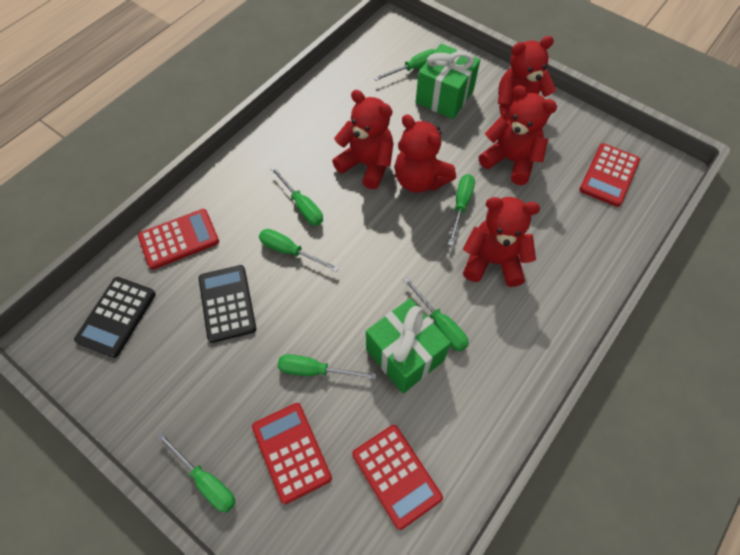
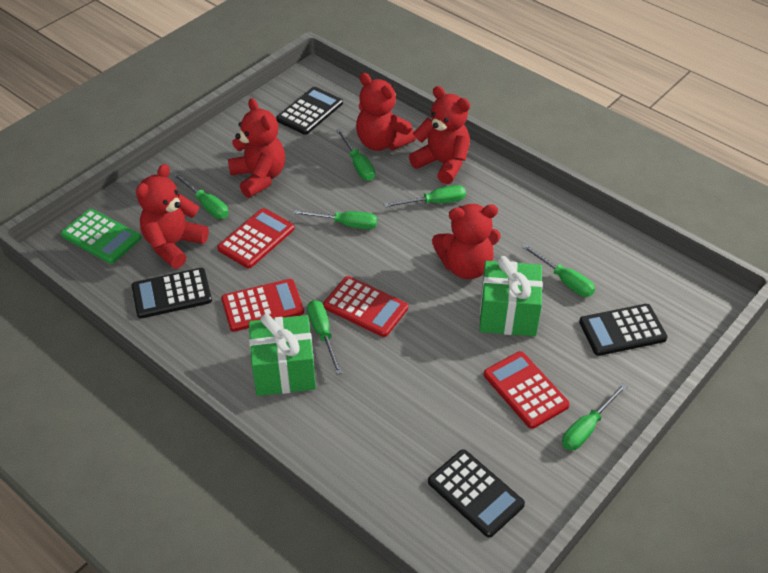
black calculator: [74,277,156,358] [199,265,256,343] = 2 -> [132,268,212,319] [276,87,343,135] [428,449,525,538] [579,304,668,356] = 4
green calculator: none = 0 -> [61,209,141,264] = 1

